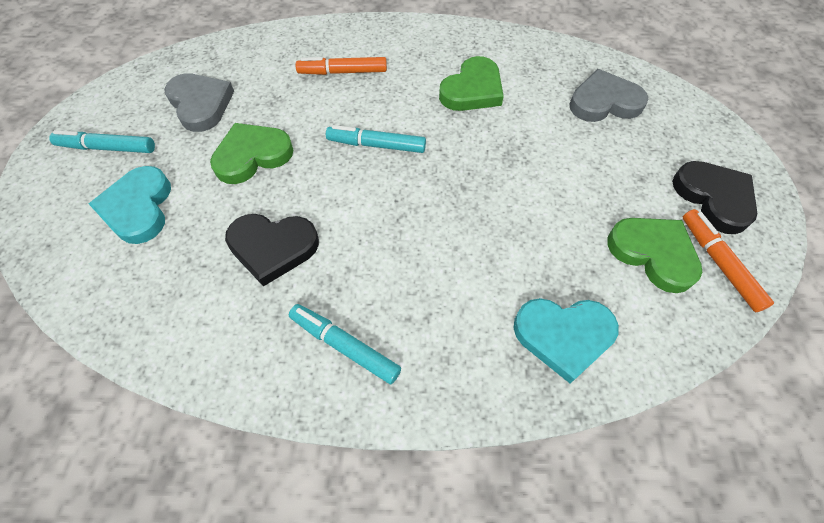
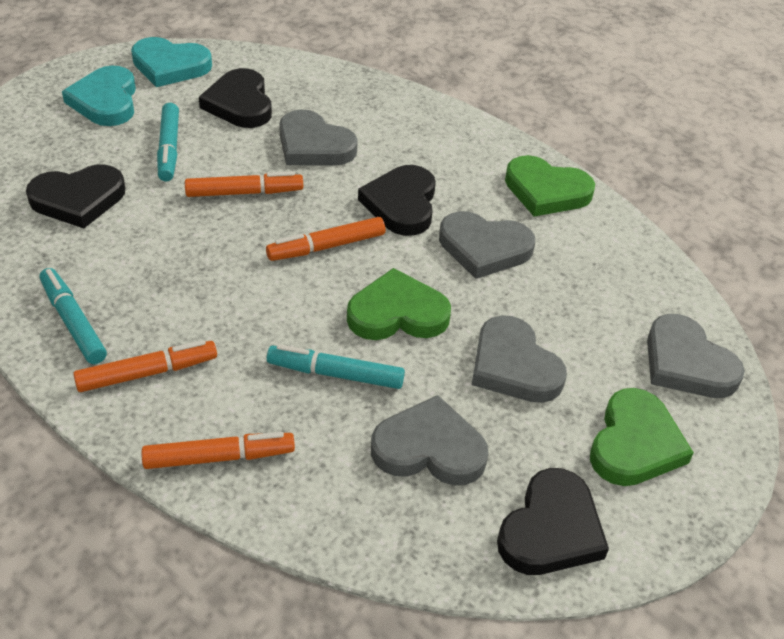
black heart: [225,214,319,286] [672,161,757,234] = 2 -> [26,164,125,228] [199,68,272,128] [358,165,436,236] [497,468,609,575] = 4
grey heart: [164,73,234,132] [569,69,648,122] = 2 -> [279,109,358,165] [371,395,489,485] [439,211,535,279] [472,315,567,403] [647,314,745,398] = 5
orange marker: [295,57,387,75] [683,209,774,312] = 2 -> [73,340,217,392] [141,432,295,469] [185,171,303,197] [266,217,385,261] = 4

